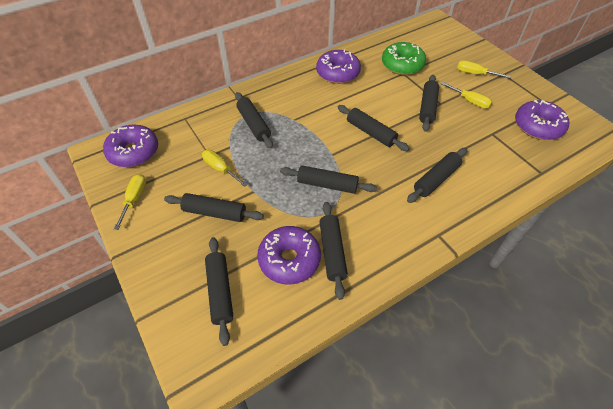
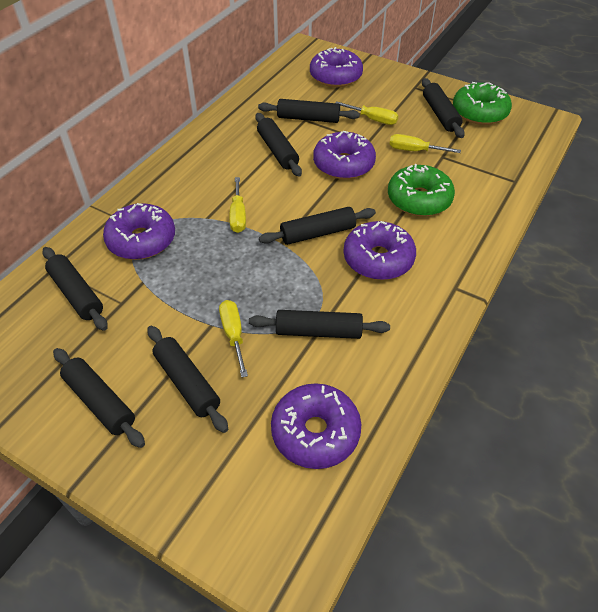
green donut: [382,42,426,75] = 1 -> [388,164,455,216] [453,82,512,125] = 2
purple donut: [103,125,158,167] [257,226,321,285] [316,49,361,84] [515,100,569,140] = 4 -> [103,203,175,260] [271,383,361,469] [310,47,363,87] [313,131,376,179] [344,221,416,280] = 5

